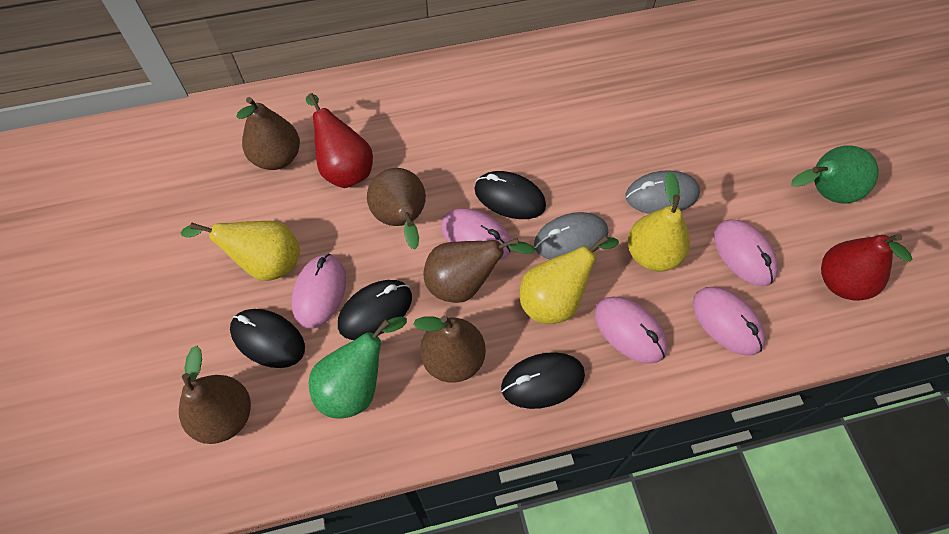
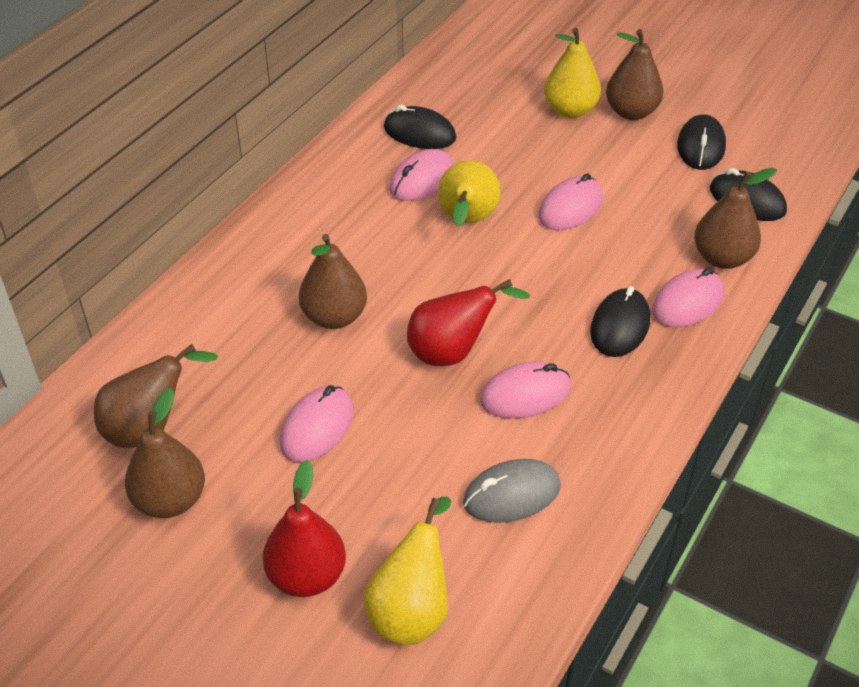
green pear: [309,316,407,419] [791,145,878,203] = 2 -> none = 0
grey mouse: [534,212,608,259] [626,170,700,214] = 2 -> [463,459,561,523] = 1

